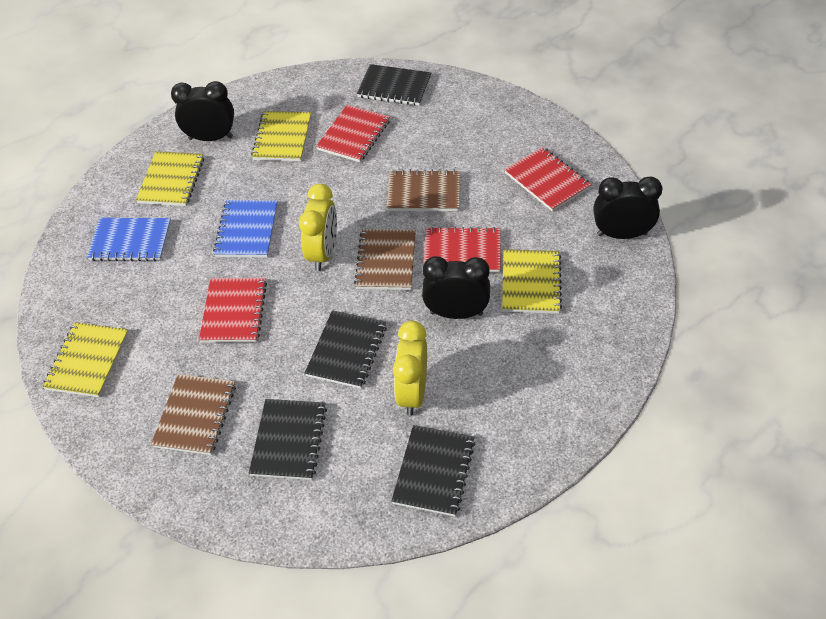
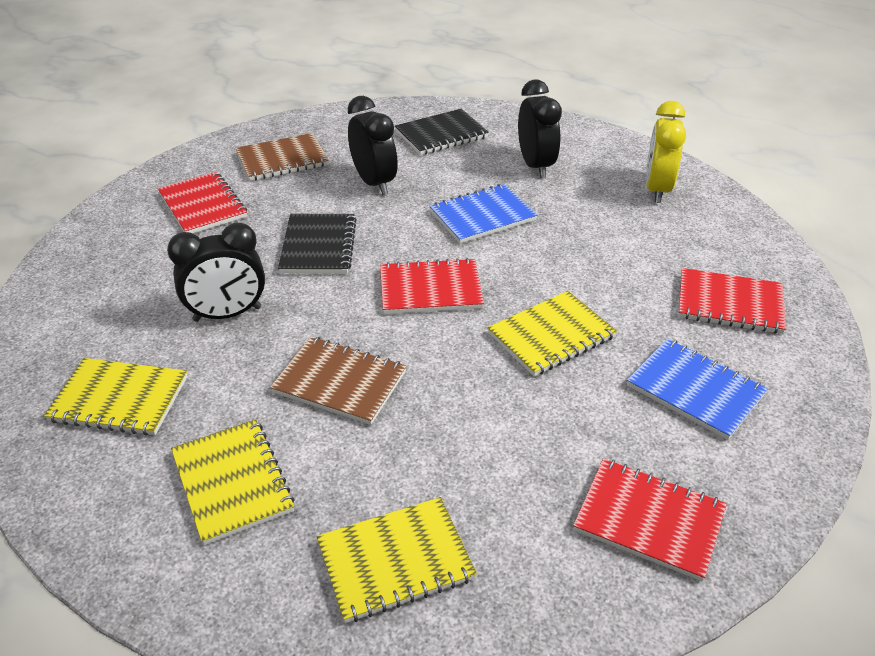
black notebook: [249,399,327,480] [305,310,387,389] [357,64,431,106] [391,425,475,516] = 4 -> [278,214,357,273] [395,109,489,155] = 2
brown notebook: [151,374,236,455] [354,229,416,290] [387,170,460,211] = 3 -> [235,133,329,181] [270,337,407,425] = 2
yellow clock: [299,184,337,271] [393,321,427,416] = 2 -> [646,101,686,203] = 1

